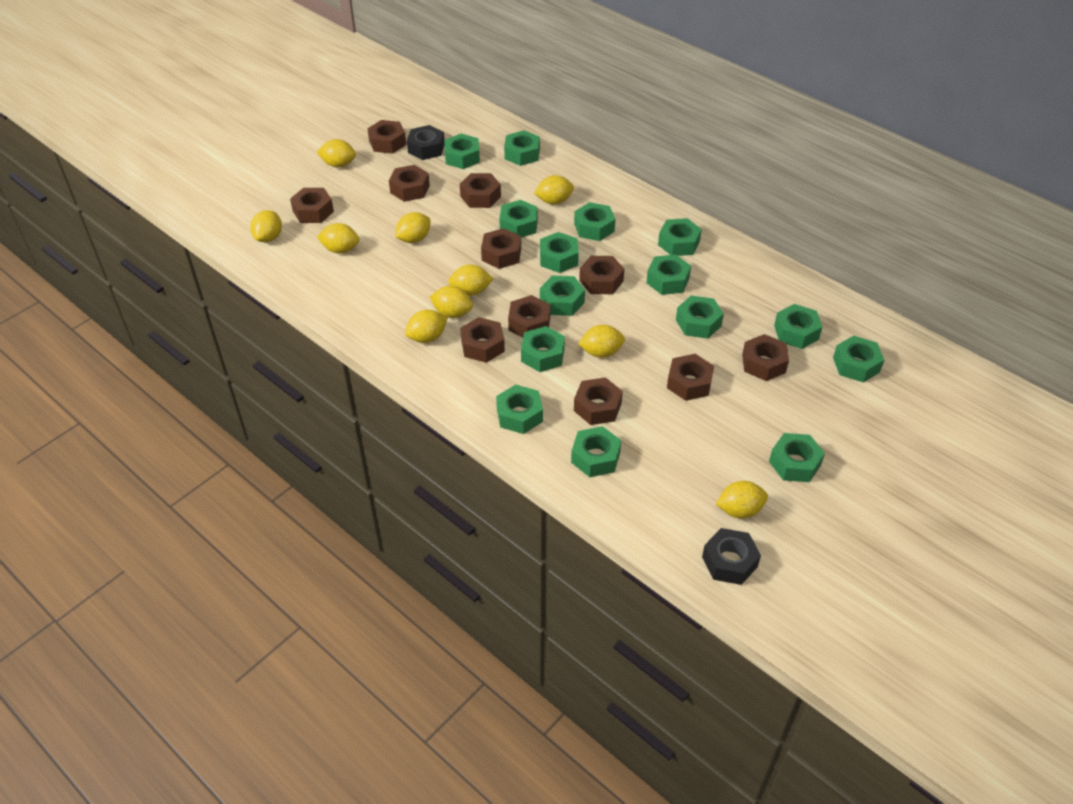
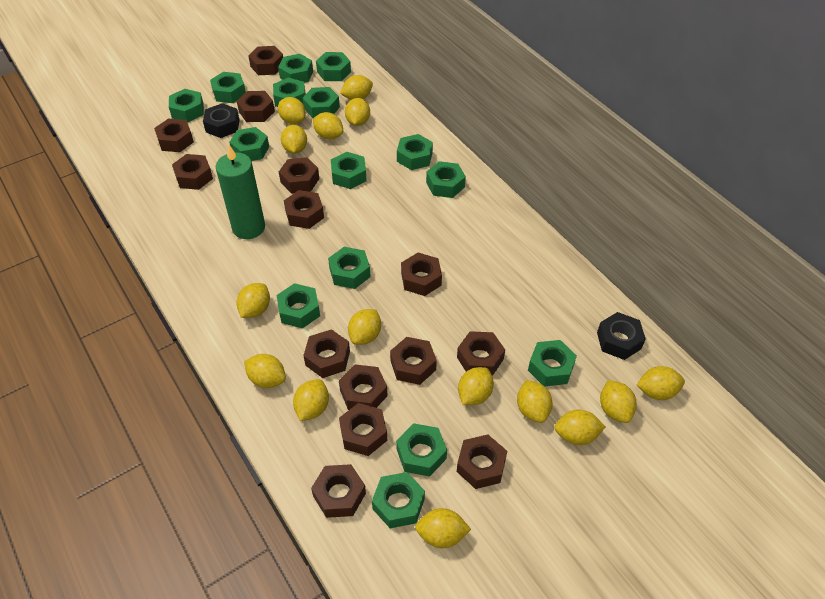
brown nut: [290,188,334,223] [367,120,406,154] [389,165,430,202] [460,173,501,208] [460,317,505,363] [481,228,521,269] [508,295,550,337] [574,377,623,425] [579,256,624,294] [667,354,714,401] [742,334,789,381] = 11 -> [154,119,194,152] [172,154,213,190] [237,91,275,122] [248,46,283,75] [279,157,319,194] [284,190,324,229] [303,329,350,378] [311,464,366,518] [339,364,388,410] [339,403,387,456] [390,337,437,385] [401,252,442,296] [457,331,505,376] [457,434,507,489] = 14
green candle: none = 0 -> [216,144,265,239] = 1
yellow lemon: [250,210,282,242] [317,139,356,167] [317,223,360,253] [395,212,430,243] [405,310,448,343] [430,286,473,318] [448,265,494,296] [534,175,574,204] [578,325,625,358] [716,481,768,519] = 10 -> [236,283,270,318] [244,354,286,388] [278,97,306,124] [281,125,307,154] [293,379,329,421] [313,112,343,139] [340,75,373,100] [345,98,370,126] [348,309,381,345] [415,508,471,548] [458,367,494,405] [517,380,553,423] [554,409,605,445] [600,380,637,423] [637,366,685,400] = 15

